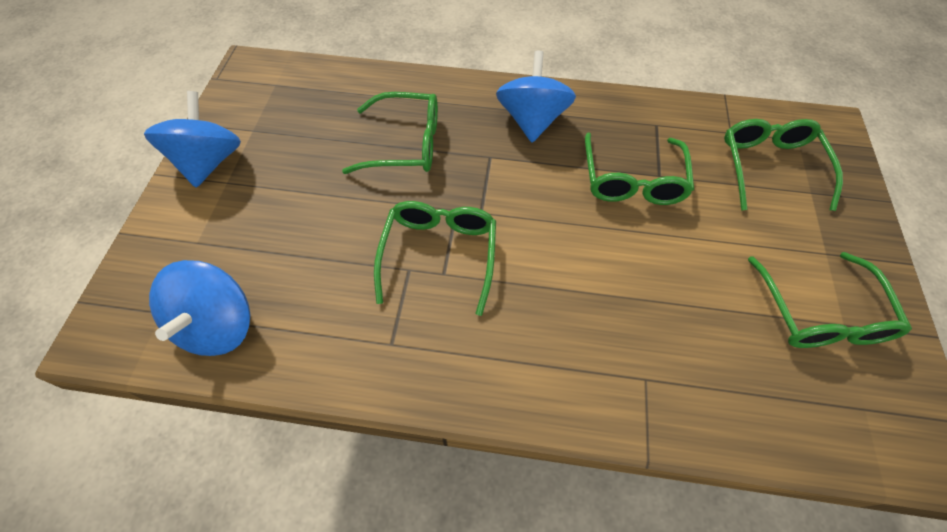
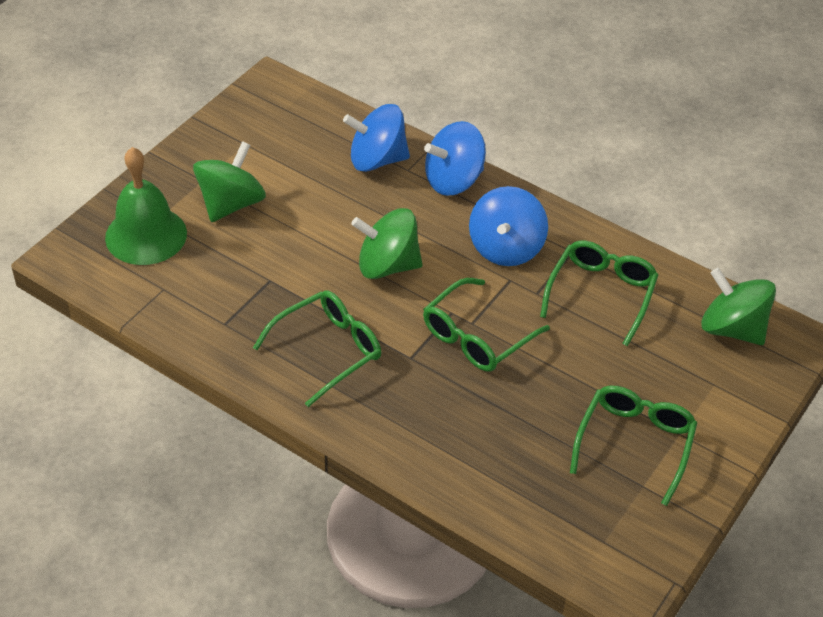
green bell: none = 0 -> [105,147,187,265] = 1
green glasses: [342,92,438,174] [374,201,496,316] [585,132,694,205] [724,119,843,211] [748,252,912,348] = 5 -> [253,290,381,407] [423,278,550,372] [540,241,658,347] [570,386,697,506] = 4
green spinning top: none = 0 -> [193,141,266,222] [351,208,423,279] [701,268,776,345] = 3

